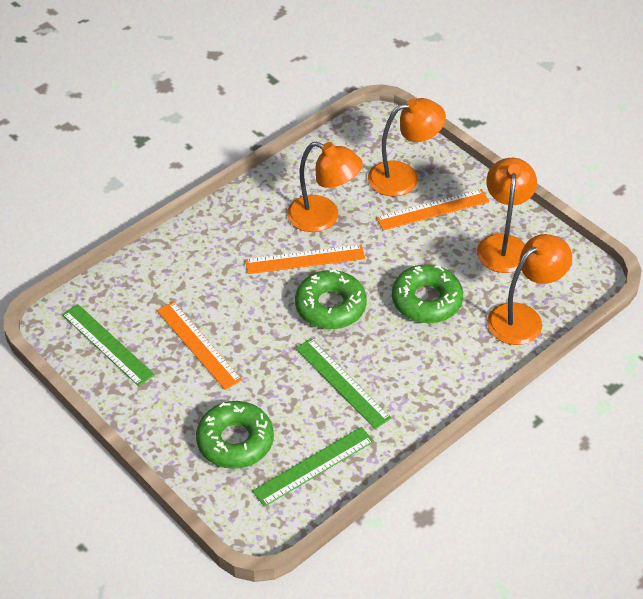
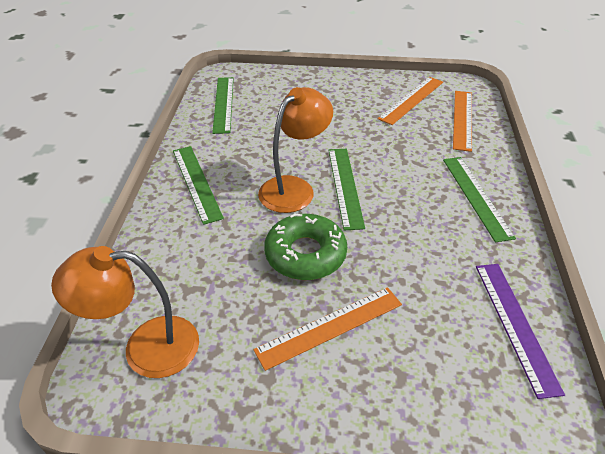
green donut: [196,401,274,469] [295,270,367,329] [392,264,463,323] = 3 -> [264,213,347,280] = 1
green ruler: [62,304,155,386] [252,427,374,507] [295,338,391,429] = 3 -> [173,146,224,225] [212,77,234,134] [328,149,365,230] [443,157,516,242] = 4
orange lamp: [287,142,363,232] [368,98,446,197] [477,158,537,273] [487,234,572,345] = 4 -> [51,246,199,378] [258,87,333,213] = 2
purple ruler: none = 0 -> [476,264,565,399] = 1

